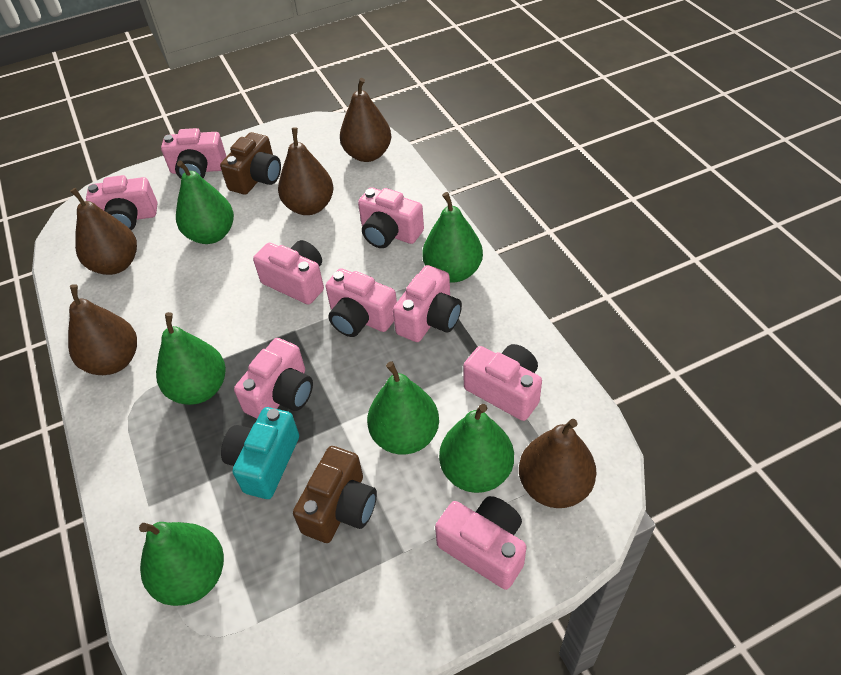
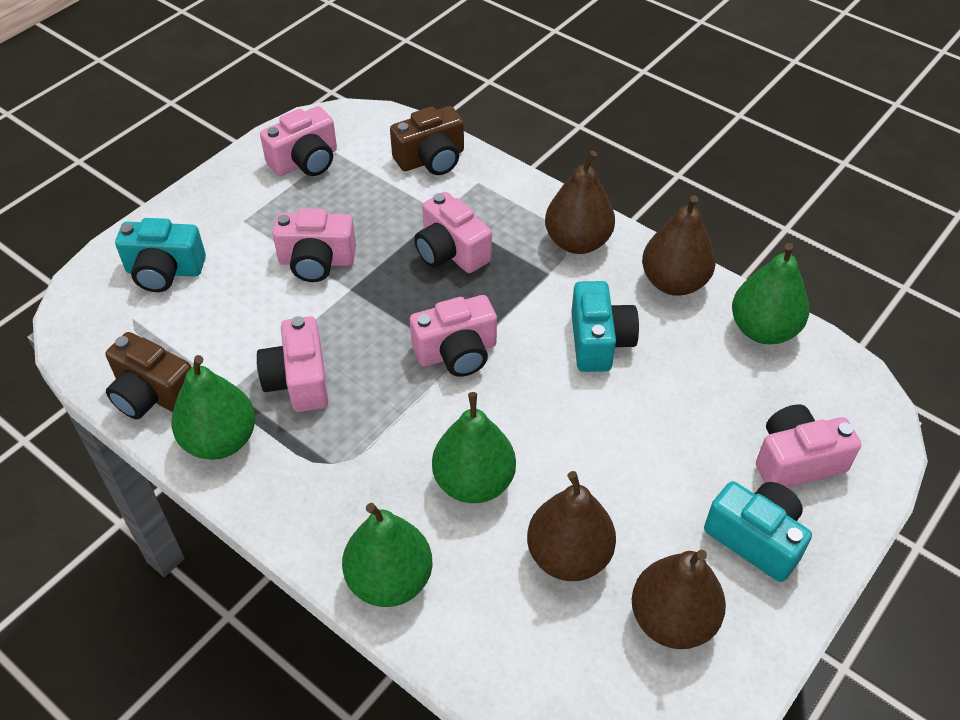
brown pear: [68,284,137,375] [70,188,137,275] [278,127,334,215] [340,78,391,162] [519,419,597,508] = 5 -> [527,471,616,581] [545,151,615,254] [632,550,726,649] [642,195,716,296] = 4
green pear: [139,522,224,606] [156,312,226,405] [176,161,234,244] [367,361,439,455] [422,192,483,283] [439,404,514,493] = 6 -> [171,355,255,460] [342,503,432,607] [432,392,516,503] [732,243,809,344] = 4
pink camera: [86,175,157,231] [161,128,227,179] [234,338,313,419] [253,240,324,305] [326,268,397,337] [358,187,424,248] [393,265,462,342] [435,496,527,590] [463,344,542,421] = 9 -> [257,316,328,412] [260,106,337,176] [272,208,356,282] [410,295,497,377] [414,192,492,273] [756,404,861,488] = 6
turquoise camera: [221,407,299,499] = 1 -> [115,218,206,292] [571,281,639,372] [704,481,812,582] = 3

